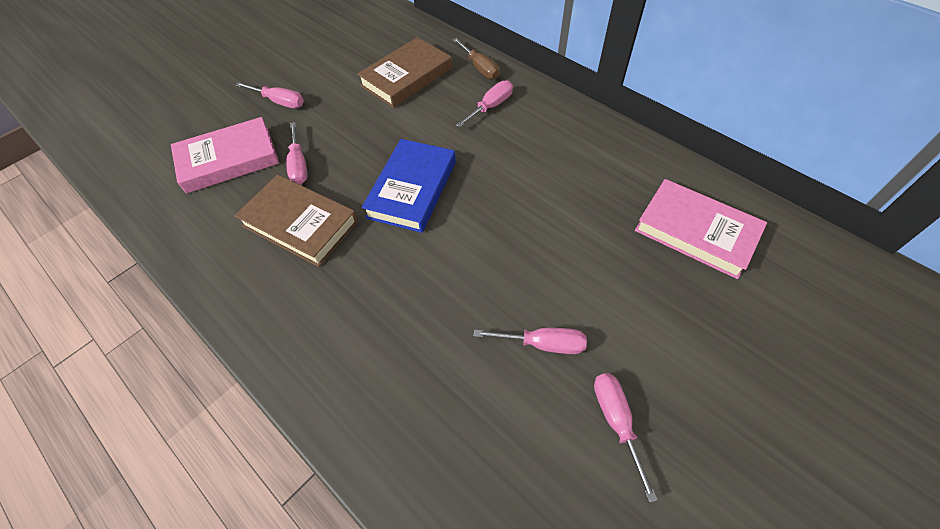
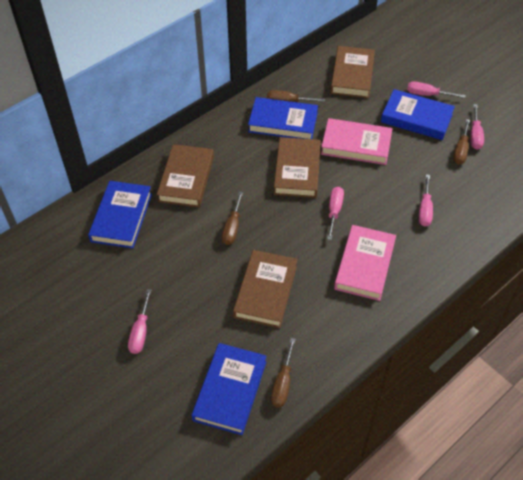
blue book: [362,139,456,233] = 1 -> [88,181,152,248] [192,343,266,435] [248,97,318,139] [381,89,455,140] = 4
brown book: [234,175,358,267] [357,37,452,108] = 2 -> [157,144,214,207] [233,250,298,328] [274,137,321,198] [330,46,375,98] = 4
brown screwdriver: [453,38,500,79] = 1 -> [222,191,243,245] [267,90,325,102] [271,338,296,407] [453,119,470,165] = 4

